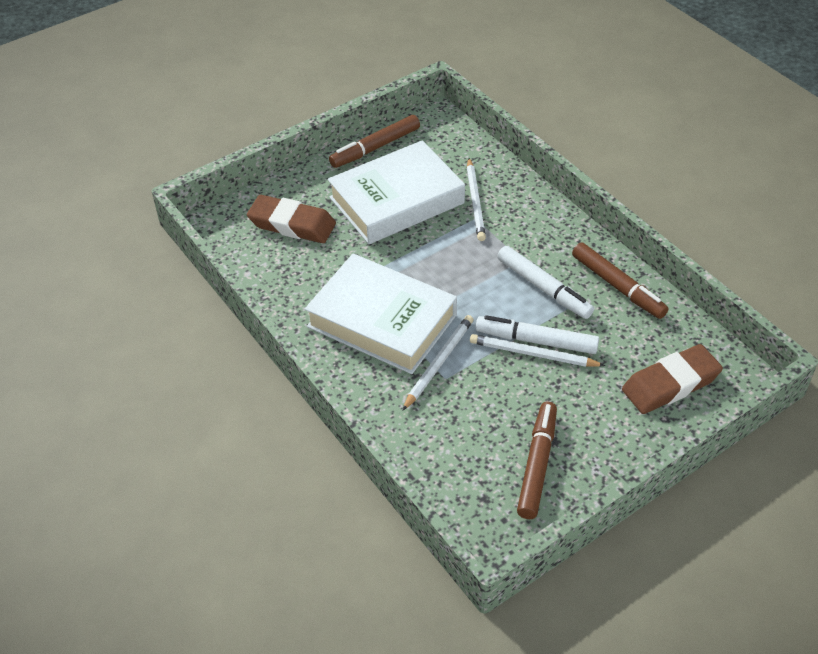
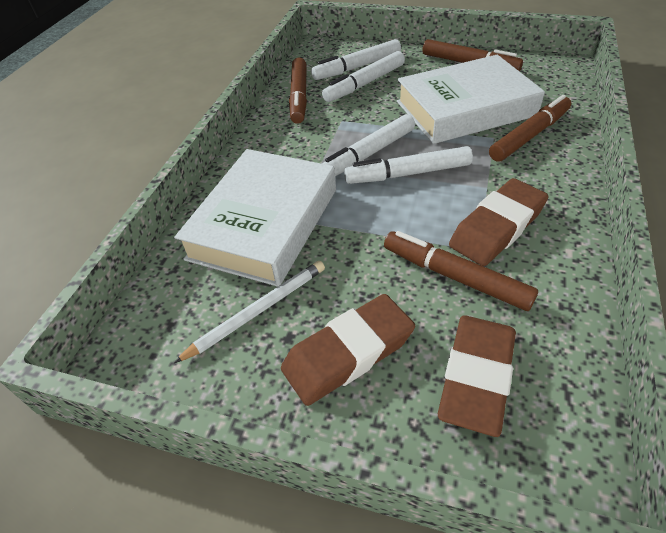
brown eraser: [247,195,336,243] [622,344,723,414] = 2 -> [281,294,415,406] [438,316,516,437] [449,178,549,266] = 3
brown marker: [329,115,420,168] [517,402,557,519] [572,243,669,319] = 3 -> [289,58,307,124] [384,231,538,311] [422,39,523,72] [489,95,571,162] = 4
white marker: [476,315,599,354] [497,246,594,319] = 2 -> [311,39,401,80] [322,51,405,102] [322,114,415,176] [344,146,473,184] = 4
white pencil: [402,315,473,411] [467,158,486,241] [470,334,605,367] = 3 -> [174,261,325,363] = 1

